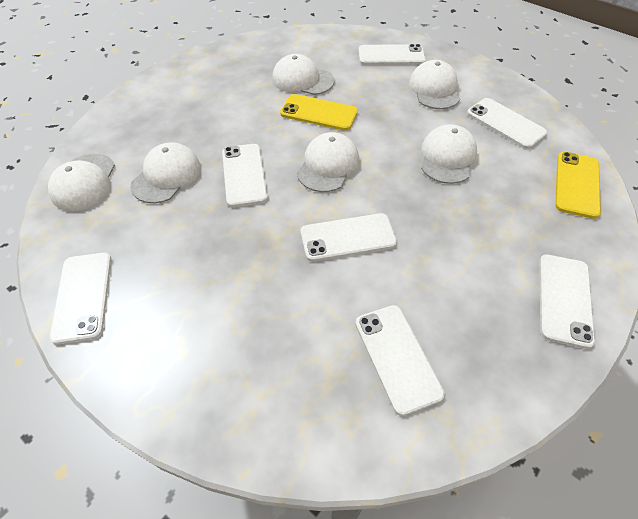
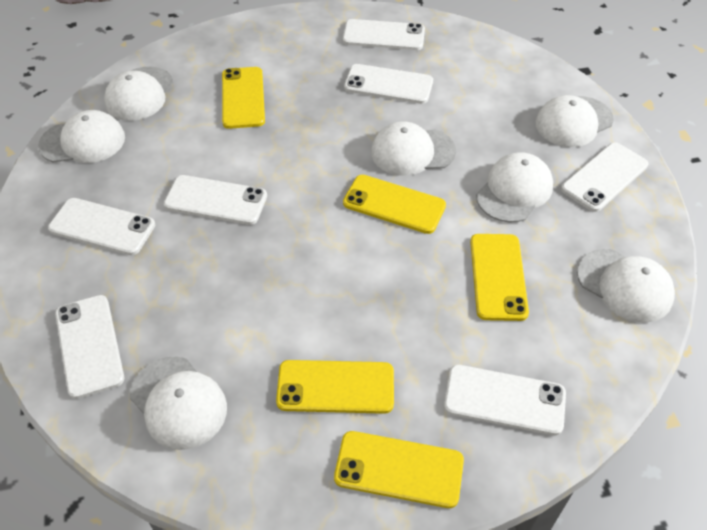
white cap: [48,154,115,211] [130,142,201,203] [272,54,334,95] [297,132,359,192] [409,60,460,109] [421,124,477,184] = 6 -> [38,110,125,163] [104,66,173,121] [130,357,227,450] [371,121,456,176] [476,152,553,222] [535,95,614,147] [577,249,675,323] = 7
yellow phone: [280,94,358,131] [555,152,601,219] = 2 -> [222,67,265,129] [276,360,394,414] [334,431,464,508] [343,175,446,234] [470,234,529,321] = 5

